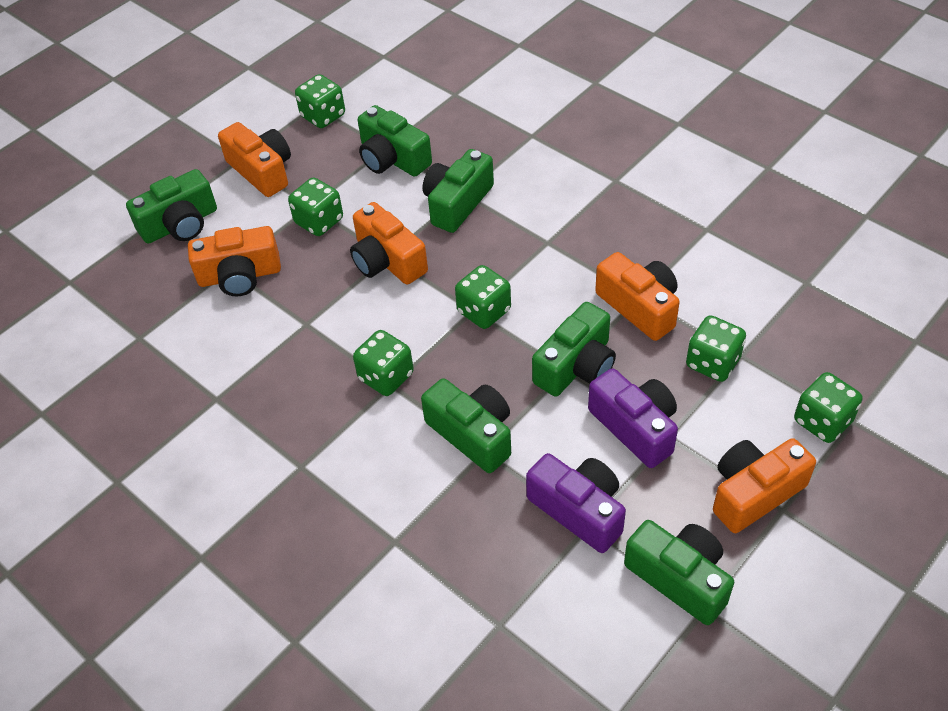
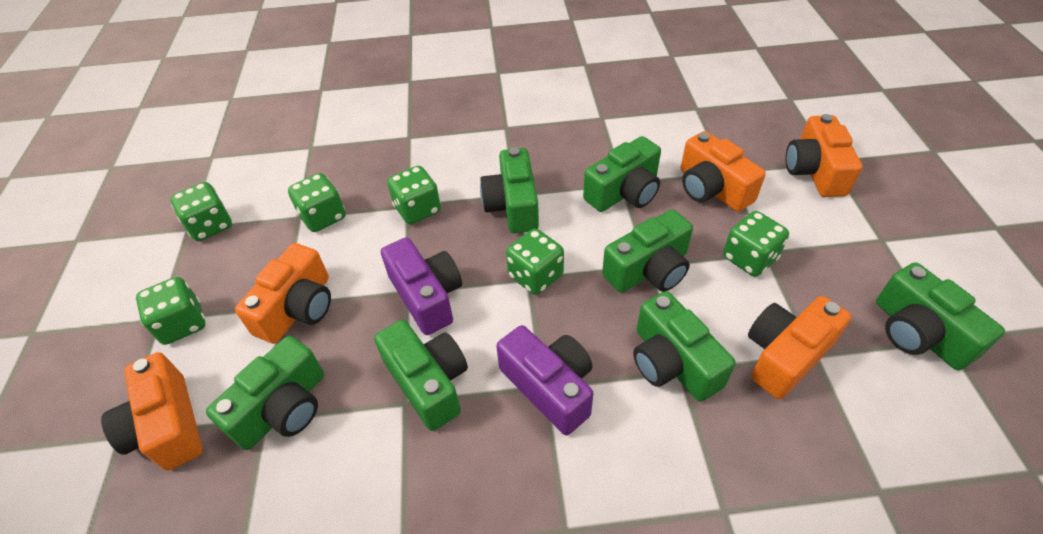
green camera: [126,169,217,244] [358,105,432,177] [421,378,511,473] [423,149,494,233] [532,302,616,397] [624,520,734,625] = 6 -> [206,336,324,450] [374,320,468,431] [480,147,539,233] [583,136,661,212] [602,209,693,293] [633,291,736,402] [876,262,1005,370] = 7

